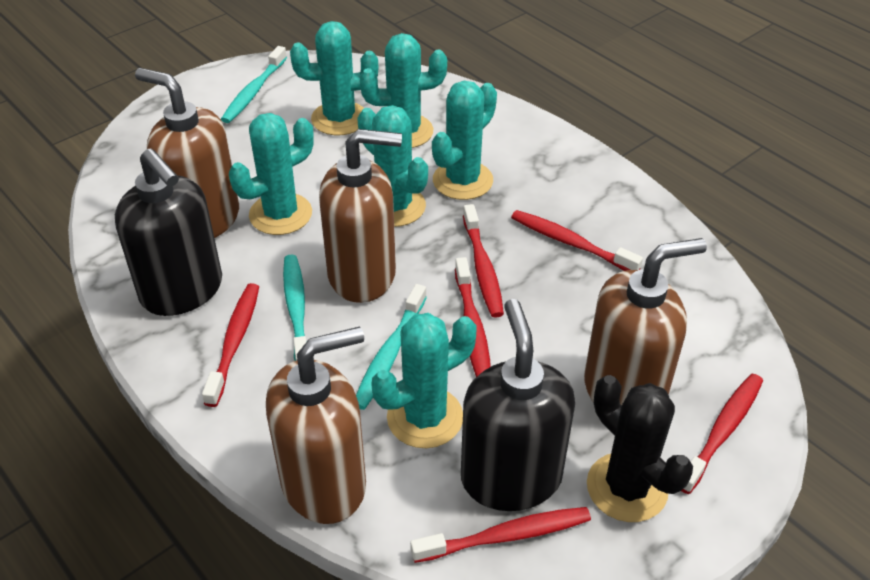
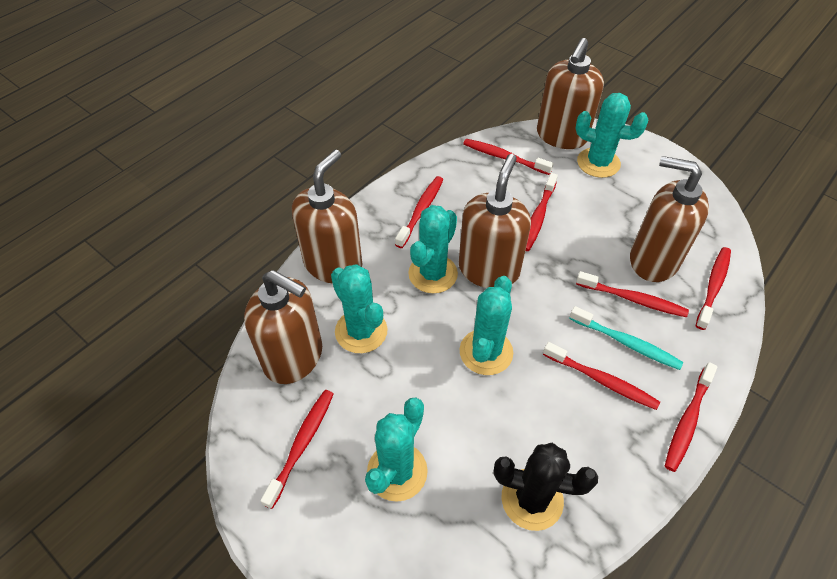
black soap dispenser: [115,148,222,316] [461,299,575,511] = 2 -> none = 0
brown soap dispenser: [135,68,239,238] [266,327,366,524] [319,129,402,303] [584,238,707,406] = 4 -> [244,270,322,384] [292,150,362,284] [459,154,531,288] [537,38,604,149] [630,156,709,282] = 5
red toothbrush: [202,283,259,407] [410,507,591,563] [455,257,491,377] [463,204,504,318] [511,210,643,271] [681,374,763,494] = 6 -> [261,390,334,509] [395,176,443,248] [463,139,554,175] [526,173,558,251] [543,342,660,410] [576,271,689,317] [665,362,718,472] [696,247,731,330] = 8
turquoise cactus: [229,113,314,235] [290,21,378,135] [357,105,428,227] [360,33,447,148] [371,313,477,448] [432,81,497,200] = 6 -> [331,264,387,353] [365,398,428,502] [408,205,458,293] [460,276,513,375] [576,93,648,178] = 5
turquoise toothbrush: [221,46,287,123] [283,254,307,361] [356,284,427,410] = 3 -> [569,306,683,370] = 1

